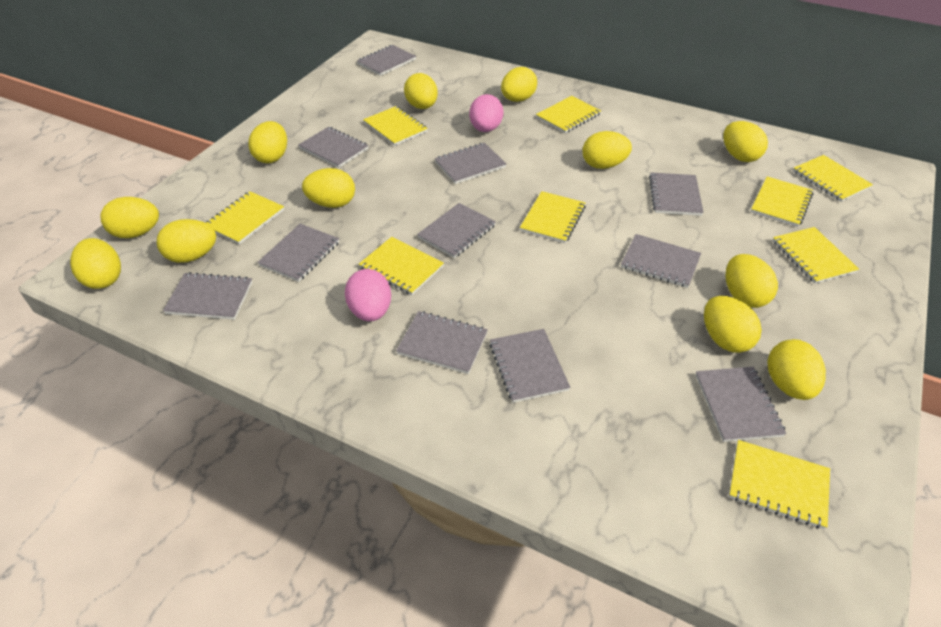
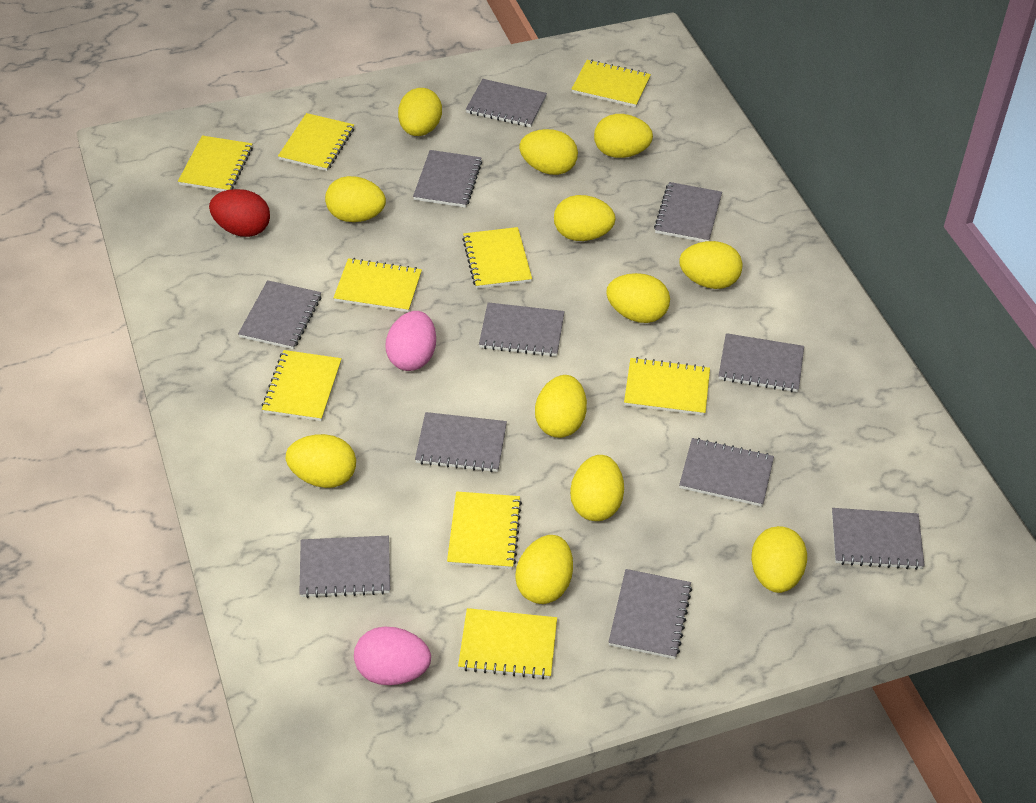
red egg: none = 0 -> [209,189,270,237] = 1

